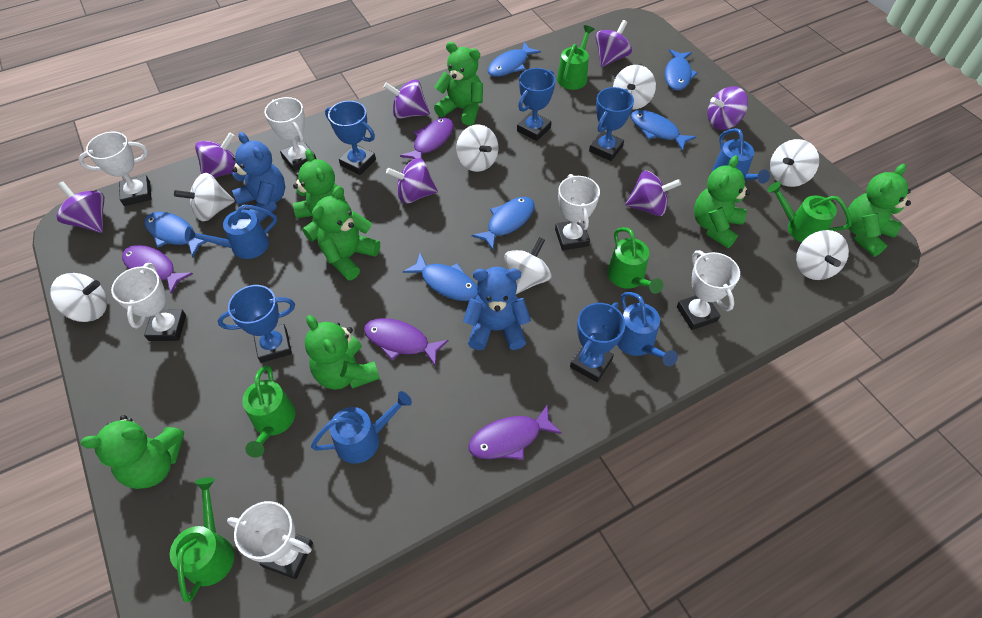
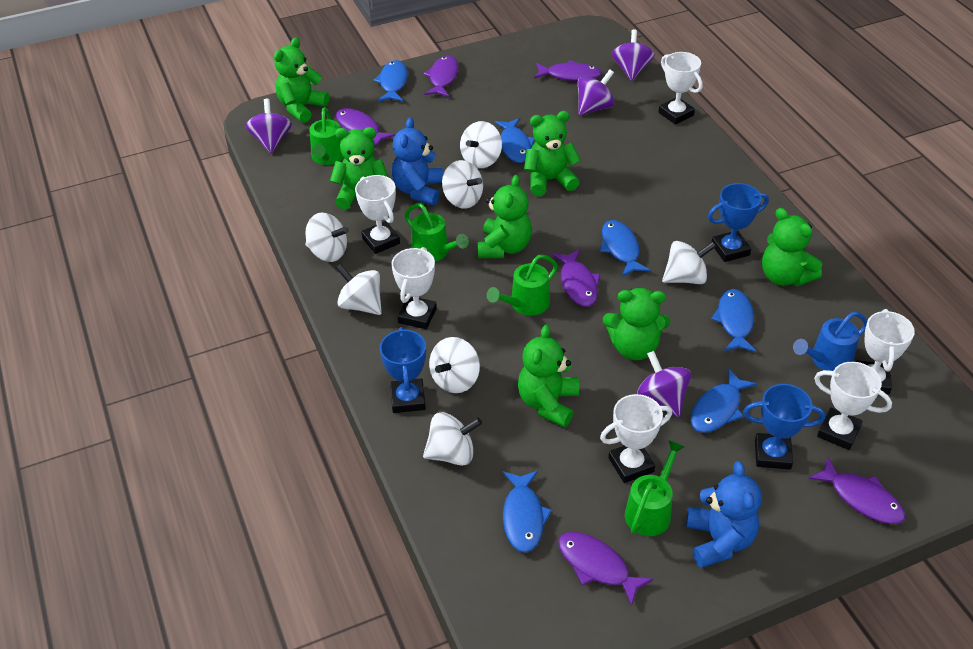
blue trophy: [218,285,295,363] [325,101,376,175] [517,68,555,141] [570,302,625,382] [589,87,634,161] = 5 -> [380,327,426,413] [708,183,769,262] [743,384,825,469] = 3
blue watering can: [185,205,277,259] [311,391,412,464] [617,292,678,366] [712,128,770,184] = 4 -> [793,312,867,371] = 1
green watering can: [170,477,234,602] [242,365,296,458] [557,25,595,90] [607,227,664,294] [767,182,852,243] = 5 -> [309,107,344,165] [405,203,469,262] [487,255,558,316] [625,440,685,536] = 4
purple fish: [122,245,193,294] [364,318,449,367] [400,118,453,159] [468,404,562,460] = 4 -> [336,108,395,147] [423,55,459,97] [534,60,602,81] [552,249,601,307] [558,532,653,606] [808,457,905,524] = 6
purple spinning top: [56,182,104,233] [195,132,236,178] [383,80,430,119] [386,158,438,204] [595,20,632,67] [625,171,681,216] [707,86,748,130] = 7 -> [245,99,292,153] [577,70,615,115] [612,30,655,81] [637,351,691,417] = 4

